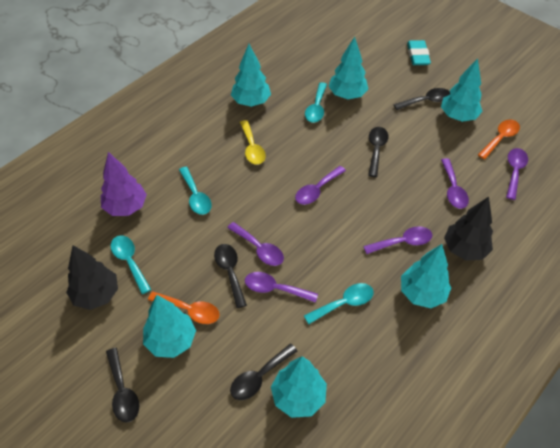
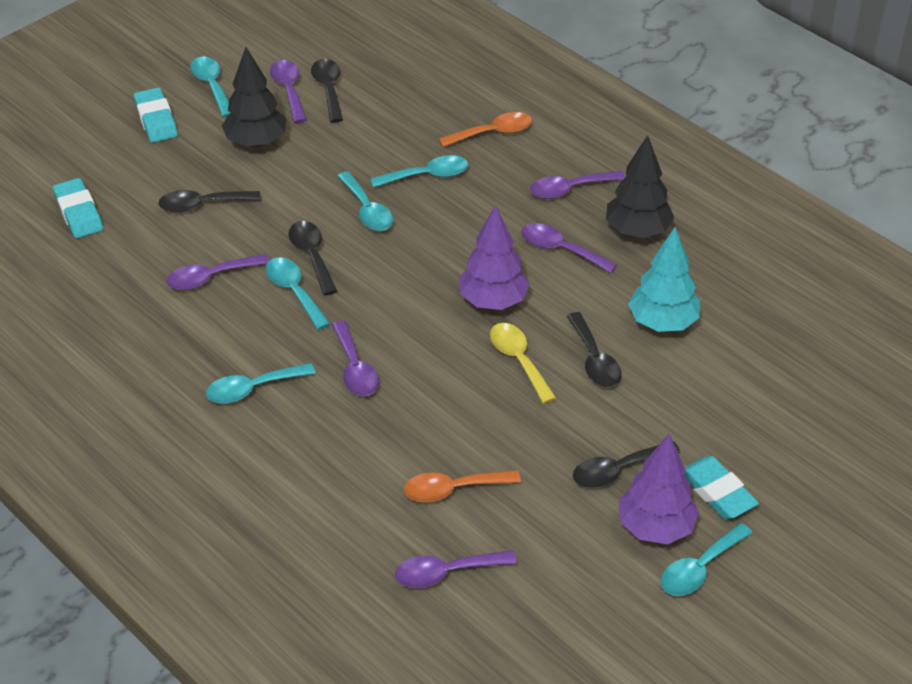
purple tree: [101,152,147,216] = 1 -> [459,205,530,310] [619,434,699,544] = 2
turquoise eraser: [407,40,431,65] = 1 -> [53,178,103,238] [134,88,178,142] [684,456,759,519] = 3
turquoise spoon: [111,235,151,294] [179,167,212,215] [304,283,374,324] [305,82,327,122] = 4 -> [190,56,230,117] [206,363,316,404] [265,257,330,330] [337,171,393,231] [370,155,468,188] [661,523,752,596] = 6
turquoise tree: [143,295,196,358] [231,44,271,107] [271,356,327,418] [328,37,368,99] [401,244,451,308] [441,58,483,122] = 6 -> [628,227,700,332] = 1

